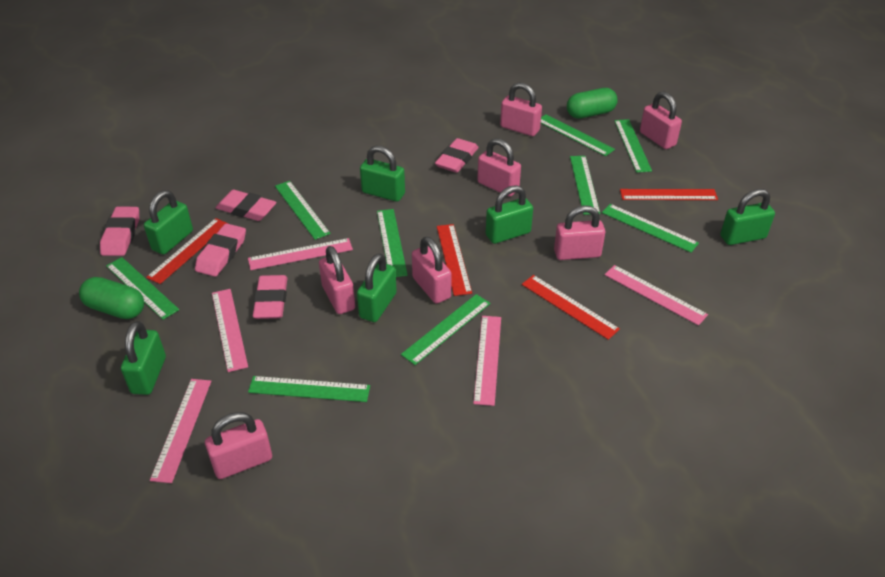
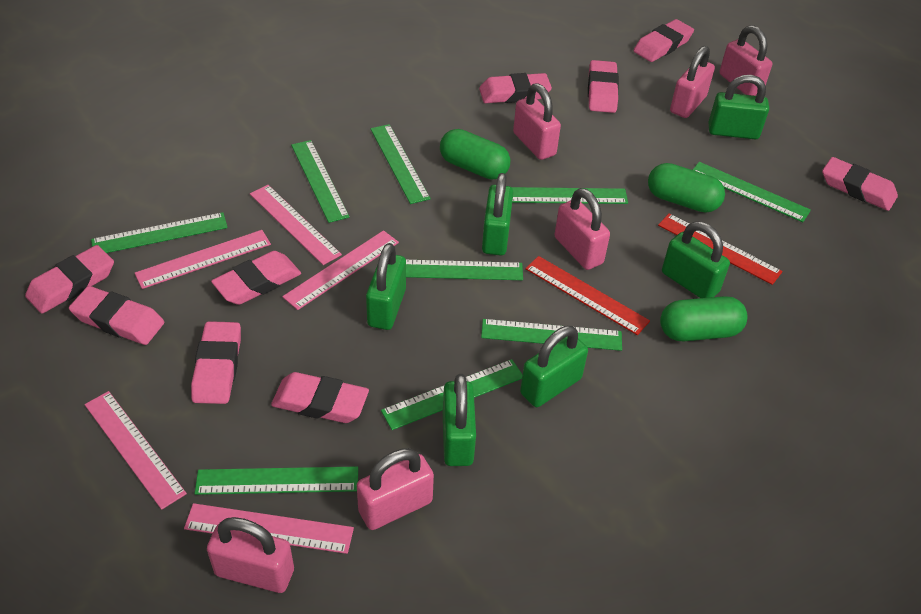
green capsule: [79,277,144,319] [567,88,618,119] = 2 -> [440,129,510,180] [648,163,725,213] [660,296,748,341] = 3
pink eraser: [100,207,139,256] [195,223,246,277] [216,190,277,221] [253,275,287,319] [435,138,479,173] = 5 -> [25,245,114,313] [69,286,164,345] [191,321,241,404] [211,251,301,305] [271,372,369,423] [479,73,552,103] [588,60,619,113] [634,19,694,62] [822,157,898,211] = 9
pink padlock: [205,412,272,479] [319,246,355,314] [412,237,452,304] [477,138,521,197] [500,82,542,136] [554,205,605,260] [640,92,682,149] = 7 -> [207,517,294,593] [357,448,434,530] [513,83,561,160] [554,188,610,270] [670,46,715,118] [719,25,772,96] = 6
red ruler: [146,218,229,284] [437,224,472,296] [522,275,620,340] [620,189,718,200] = 4 -> [525,256,650,335] [658,213,783,285] = 2

